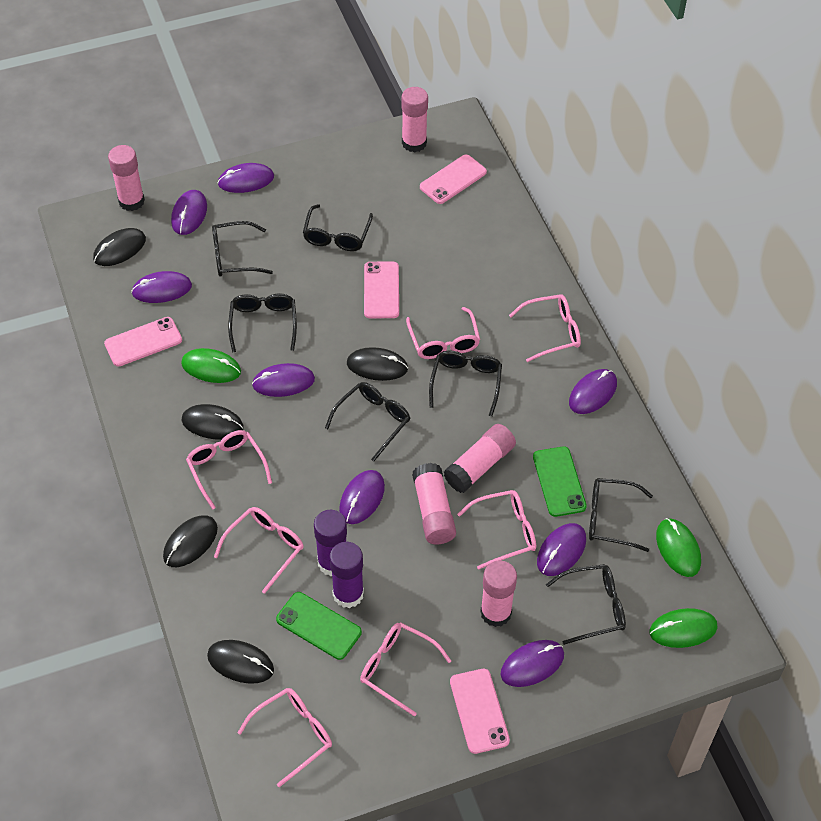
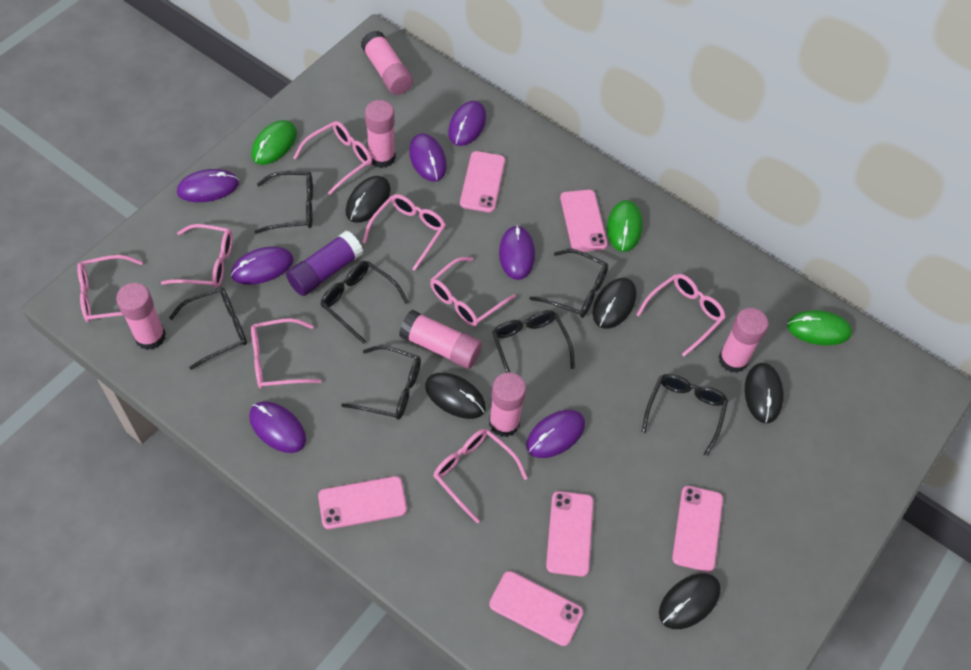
green phone: [276,592,362,660] [533,446,587,517] = 2 -> none = 0
pink glasses: [186,430,272,510] [214,507,304,594] [237,688,332,787] [360,622,451,716] [406,307,480,359] [457,490,536,570] [509,295,581,362] = 7 -> [77,255,143,322] [161,224,233,288] [251,318,321,388] [293,121,372,195] [362,194,446,271] [430,257,516,326] [433,429,528,523] [636,274,726,356] = 8
pink glue stick: [108,145,145,211] [401,87,428,152] [412,463,456,544] [444,424,516,493] [480,561,517,627] = 5 -> [116,283,166,350] [361,30,413,95] [365,100,396,168] [399,310,482,369] [489,372,526,437] [719,308,768,373] = 6
pink phone: [104,317,182,367] [364,262,399,318] [420,155,487,204] [450,669,510,754] = 4 -> [318,476,407,529] [460,151,505,212] [489,571,583,646] [546,491,594,577] [560,190,607,252] [672,486,723,572] = 6
purple glue stick: [314,510,347,576] [330,542,364,608] = 2 -> [286,231,363,296] = 1
purple mouse: [131,271,192,303] [171,190,207,235] [218,163,274,193] [252,363,315,397] [339,470,385,524] [501,640,564,687] [537,523,586,576] [569,369,617,414] = 8 -> [177,169,239,202] [231,246,294,285] [249,401,306,453] [409,133,447,182] [448,101,486,146] [499,225,535,280] [526,410,585,458] = 7

